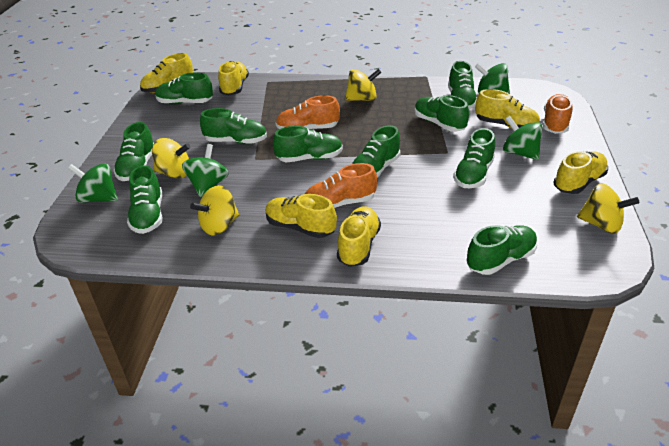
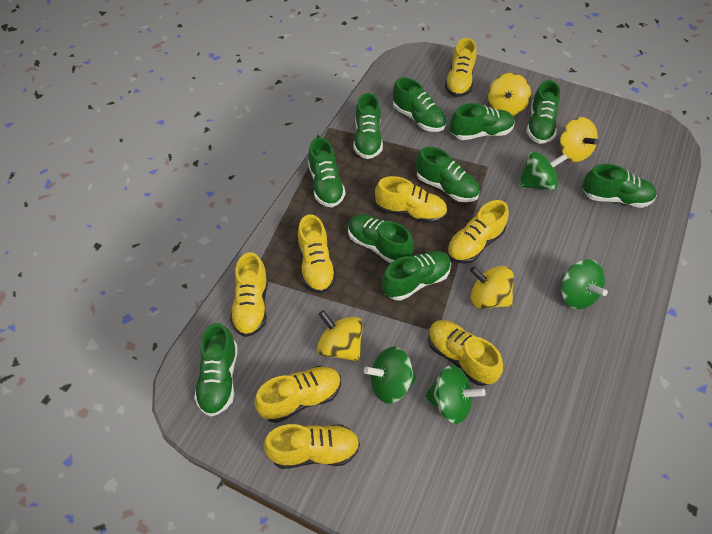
orange shoe: [275,95,340,129] [305,163,377,208] [543,94,573,134] = 3 -> none = 0
yellow shoe: [140,53,193,93] [218,61,249,95] [265,194,337,238] [337,206,381,267] [475,89,540,129] [554,151,608,194] = 6 -> [230,252,268,337] [254,366,341,423] [263,424,360,469] [298,214,336,294] [375,176,448,224] [428,320,503,386] [445,38,476,97] [447,200,509,264] = 8

